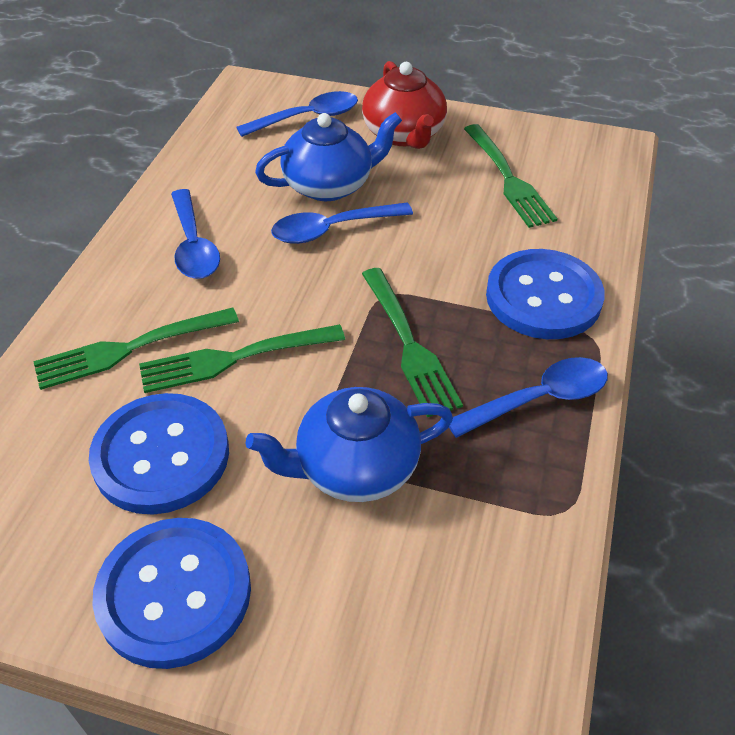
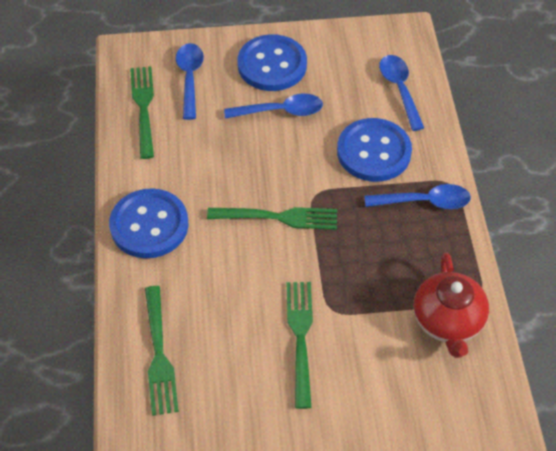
blue teapot: [246,387,453,502] [255,112,402,201] = 2 -> none = 0

